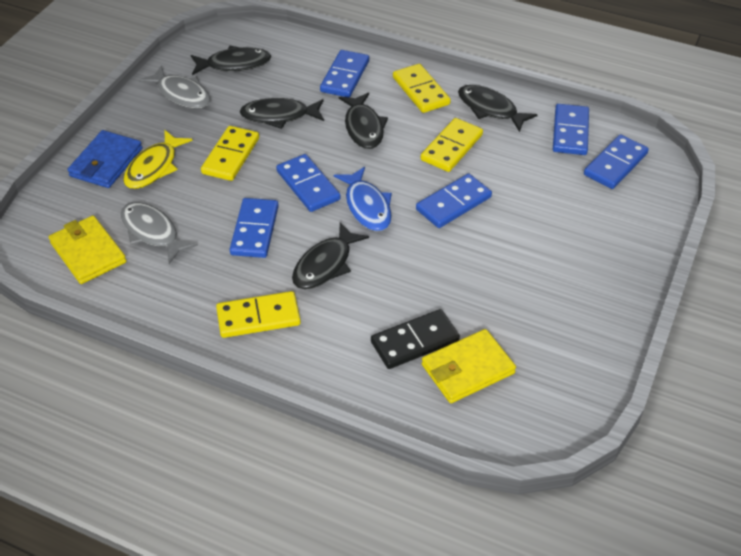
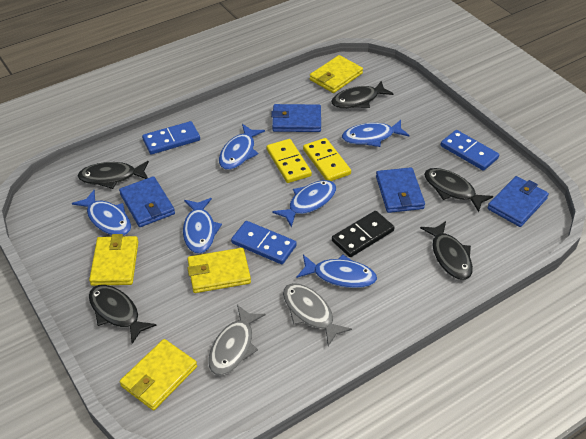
blue domino: [229,198,279,258] [276,154,341,212] [320,50,369,97] [416,174,492,228] [553,104,589,155] [584,134,649,189] = 6 -> [142,121,200,154] [231,221,297,264] [441,130,499,171] = 3
blue fish: [334,167,392,231] = 1 -> [72,190,131,236] [183,198,222,254] [219,124,265,170] [272,180,336,227] [296,254,377,288] [342,120,410,147] = 6
blue wallet: [67,130,142,188] = 1 -> [119,176,175,227] [271,104,321,132] [376,167,425,213] [487,176,549,227] = 4
yellow domino: [201,126,259,181] [216,291,301,338] [393,64,451,113] [421,118,483,172] = 4 -> [267,139,312,183] [303,138,351,181] = 2
yellow fish: [123,130,192,189] = 1 -> none = 0
yellow wallet: [49,216,126,284] [422,329,516,403] = 2 -> [89,234,138,286] [120,339,197,410] [188,248,251,293] [310,55,363,93] = 4

